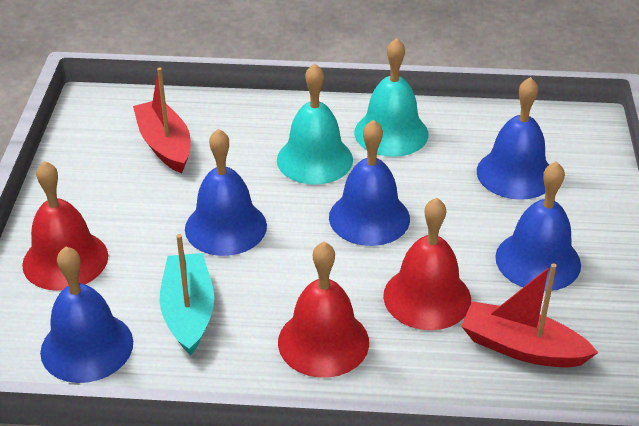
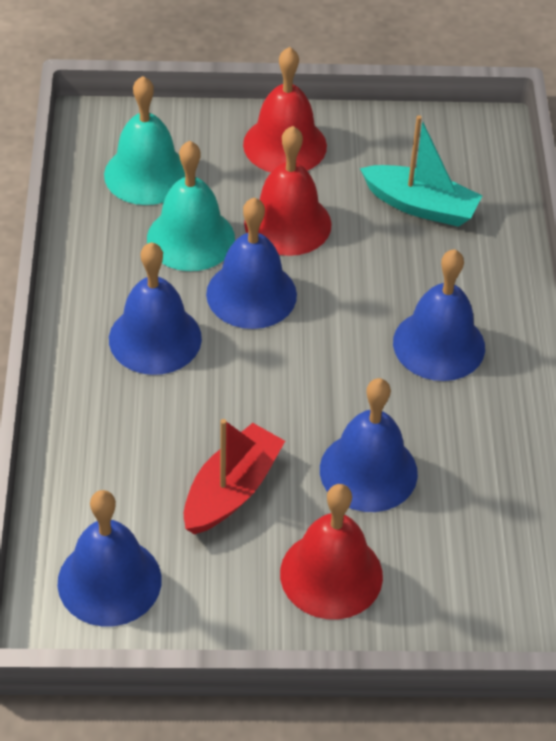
red boat: [133,67,191,173] [461,263,598,367] = 2 -> [184,419,285,534] = 1

